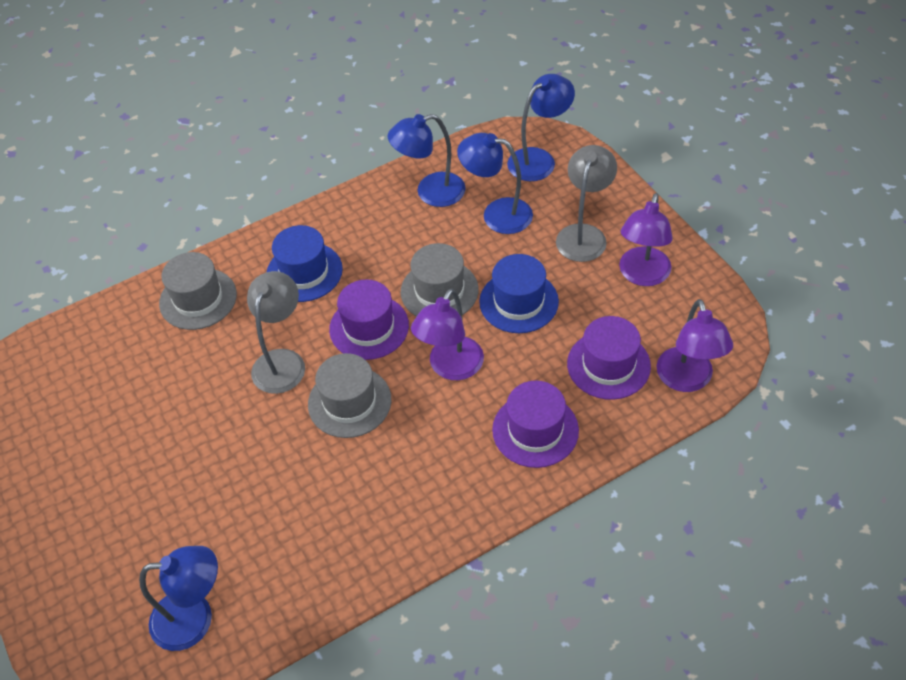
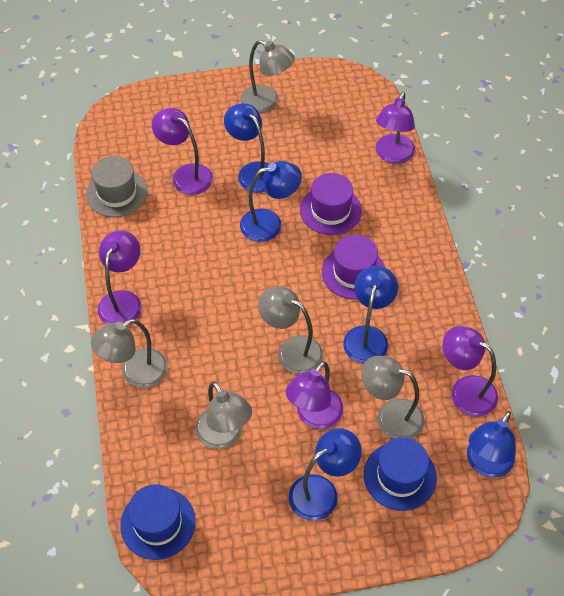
blue lamp: [139,546,218,651] [388,114,466,207] [457,133,533,234] [507,74,575,181] = 4 -> [224,103,270,193] [240,161,302,242] [289,428,362,521] [343,266,398,364] [467,411,516,478] = 5
grey hat: [159,252,237,330] [308,353,391,438] [401,243,479,316] = 3 -> [86,156,148,217] = 1
grey lamp: [247,271,305,394] [556,145,617,262] = 2 -> [91,319,168,388] [195,382,252,449] [240,40,295,113] [258,286,323,374] [361,356,425,439] = 5
purple hat: [329,279,409,360] [492,381,579,468] [567,316,651,400] = 3 -> [300,173,362,235] [322,235,385,299] = 2
purple lamp: [411,289,484,380] [619,193,673,286] [657,299,733,392] = 3 -> [98,230,142,325] [152,108,213,195] [286,361,343,429] [376,92,415,164] [443,326,498,417] = 5

